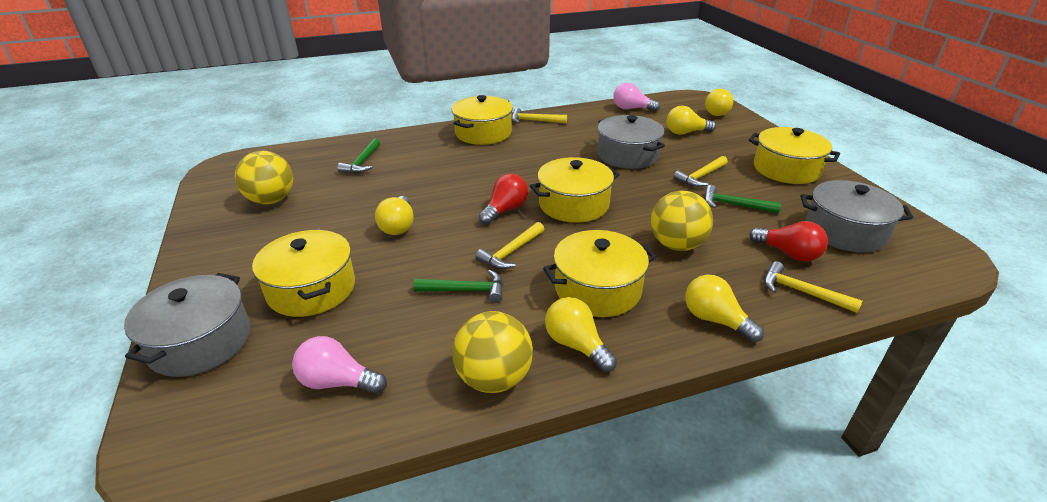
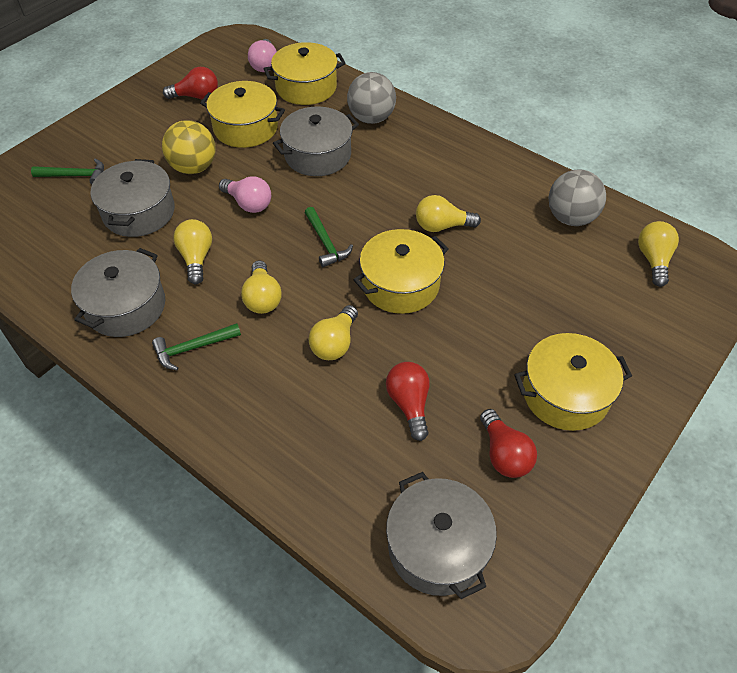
grey ball: none = 0 -> [347,72,396,124] [548,169,606,226] = 2
grey pot: [124,273,250,377] [598,115,665,169] [801,180,913,252] = 3 -> [71,248,165,337] [91,159,175,237] [273,106,359,176] [386,472,497,599] = 4
red light bulb: [479,174,528,225] [749,221,828,262] = 2 -> [163,67,218,99] [386,362,429,441] [480,409,537,478] = 3
yellow ball: [235,151,293,204] [452,311,533,393] [651,191,713,251] = 3 -> [162,120,216,174] = 1
yellow hammer: [475,222,544,269] [512,108,567,124] [673,156,728,187] [764,261,862,313] = 4 -> none = 0
yellow pot: [252,230,355,317] [452,95,513,145] [530,157,620,223] [543,230,656,317] [749,127,840,184] = 5 -> [200,81,285,148] [264,42,346,105] [354,229,448,314] [514,333,632,431] = 4

